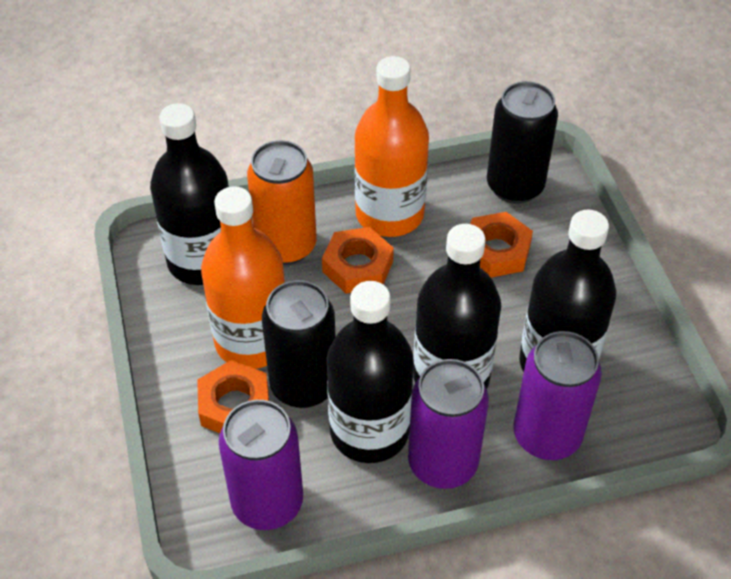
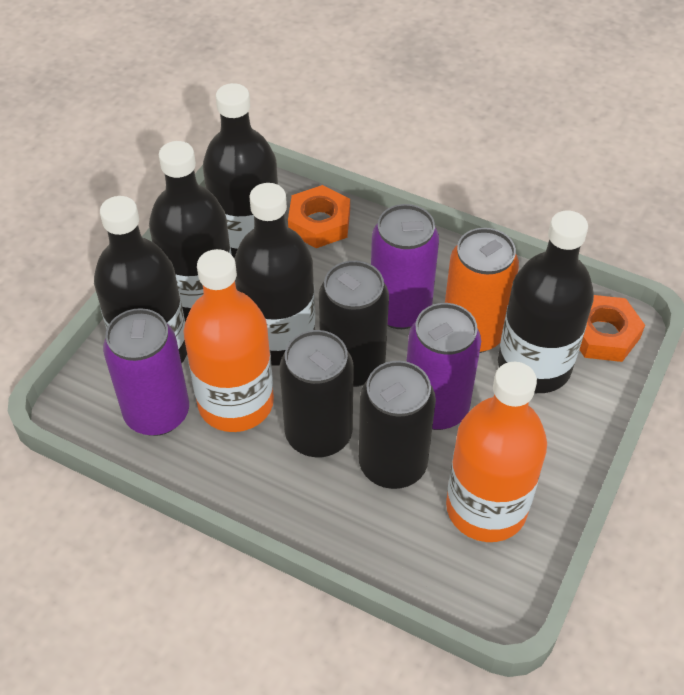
black bottle: [150,103,229,285] [327,281,414,463] [413,224,501,389] [519,210,616,372] = 4 -> [94,196,187,364] [149,141,232,322] [203,83,278,258] [234,183,315,366] [498,211,594,393] = 5
black can: [262,280,335,408] [487,81,558,204] = 2 -> [280,330,354,458] [319,261,389,387] [359,361,436,489] = 3
orange nut: [197,360,269,433] [322,227,394,293] [470,212,533,277] = 3 -> [288,185,350,248] [580,295,645,362] = 2

